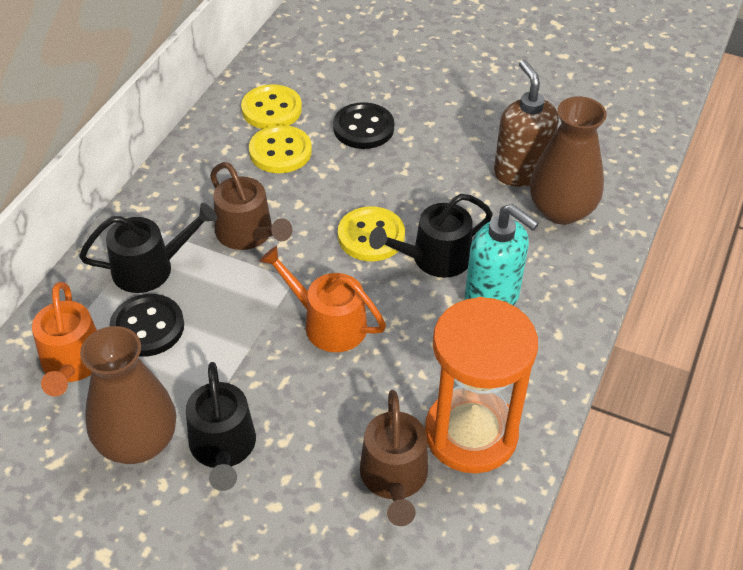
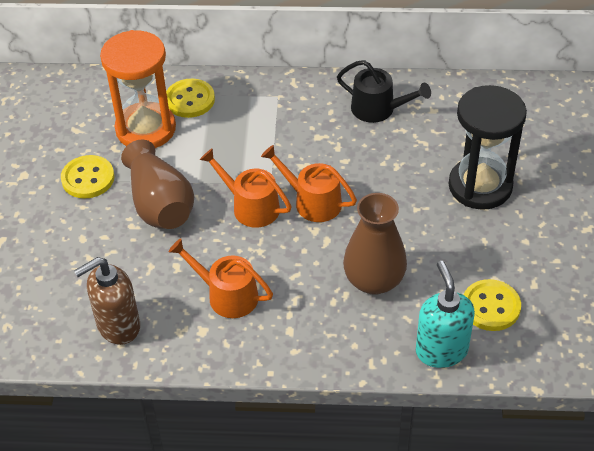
black button: [109,294,184,357] [333,102,394,149] = 2 -> none = 0
black hourglass: none = 0 -> [449,85,527,210] = 1
black watering can: [79,203,217,293] [186,362,256,491] [369,194,493,278] = 3 -> [337,60,431,123] = 1
brown watering can: [210,162,292,250] [360,390,428,526] = 2 -> none = 0
orange watering can: [32,282,97,396] [259,246,386,352] = 2 -> [169,238,273,318] [200,148,291,228] [261,145,357,222] = 3

